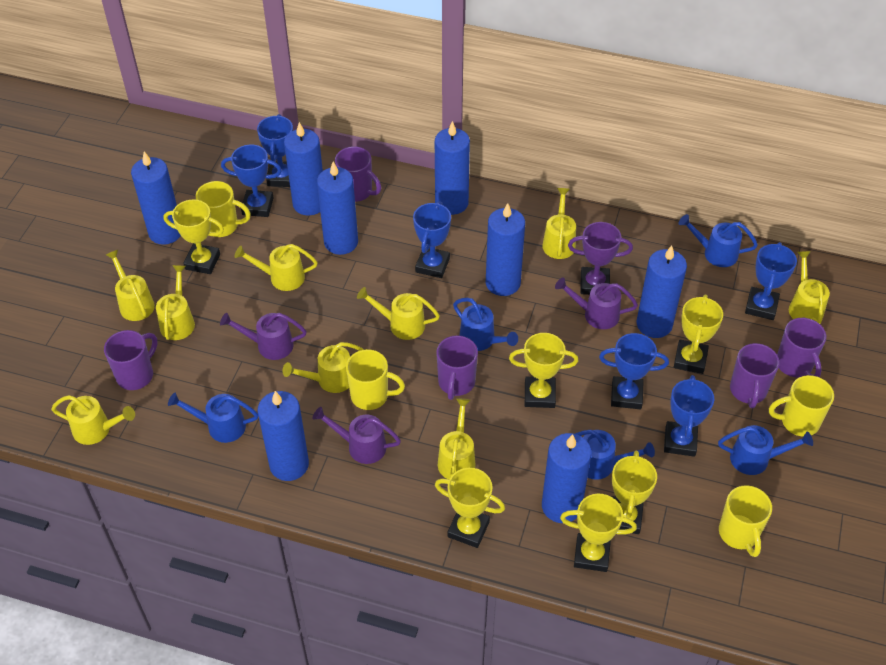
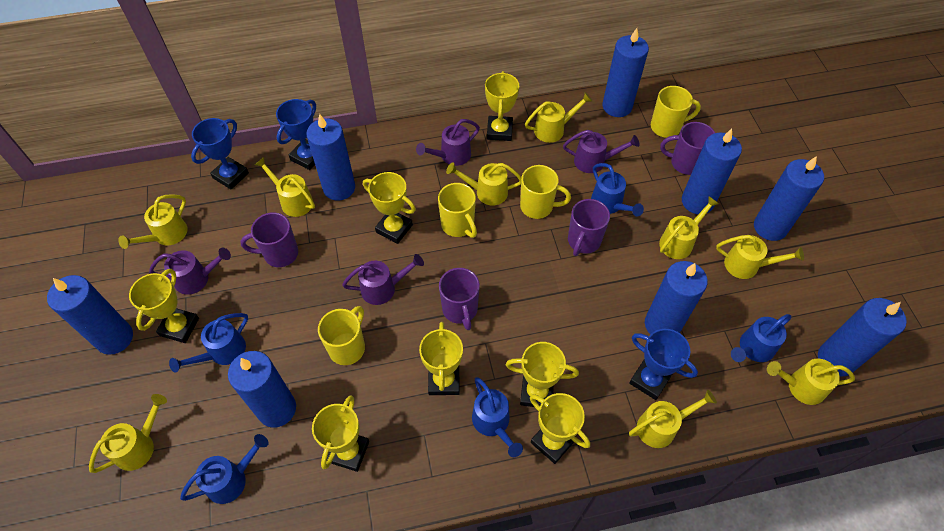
blue trophy: [221,144,282,217] [257,114,293,187] [413,201,451,278] [599,333,669,409] [664,375,714,457] [745,242,797,320] = 6 -> [191,118,249,189] [276,99,316,170] [629,329,698,400] = 3
purple mug: [104,330,158,390] [335,146,381,202] [436,335,478,400] [730,343,780,408] [777,318,826,377] = 5 -> [240,212,298,267] [439,268,480,330] [568,199,610,256] [660,122,715,175] = 4
purple trophy: [568,222,633,295] = 1 -> none = 0
purple watering can: [220,313,307,360] [313,407,401,464] [555,278,638,329] = 3 -> [149,248,231,295] [342,254,424,305] [416,119,480,166] [563,130,640,173] = 4
yellow trophy: [164,199,224,274] [435,468,505,548] [509,333,579,408] [560,494,637,572] [611,451,657,534] [674,295,723,374] = 6 -> [129,269,199,343] [312,395,369,472] [363,172,416,244] [419,322,463,395] [485,71,519,141] [506,342,579,407] [530,393,590,464] = 7

